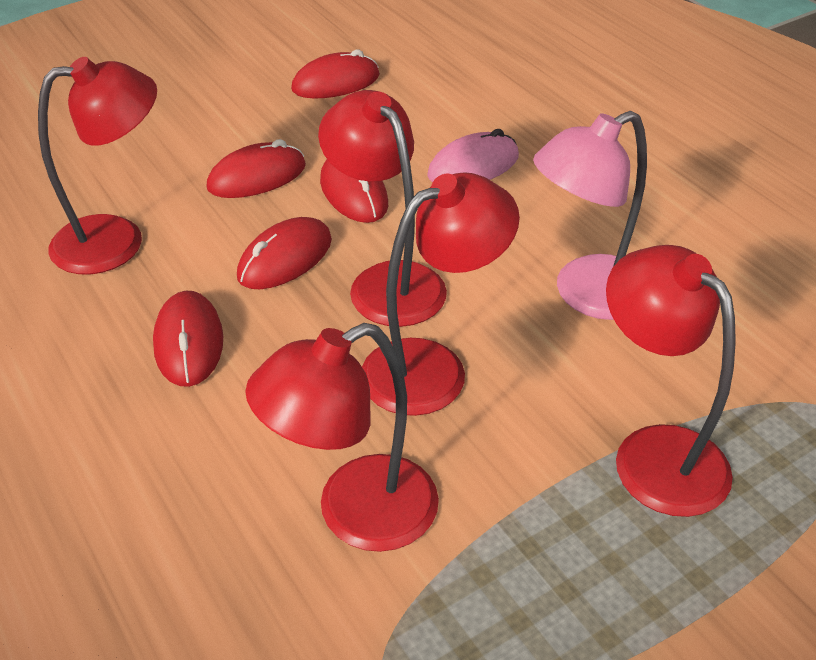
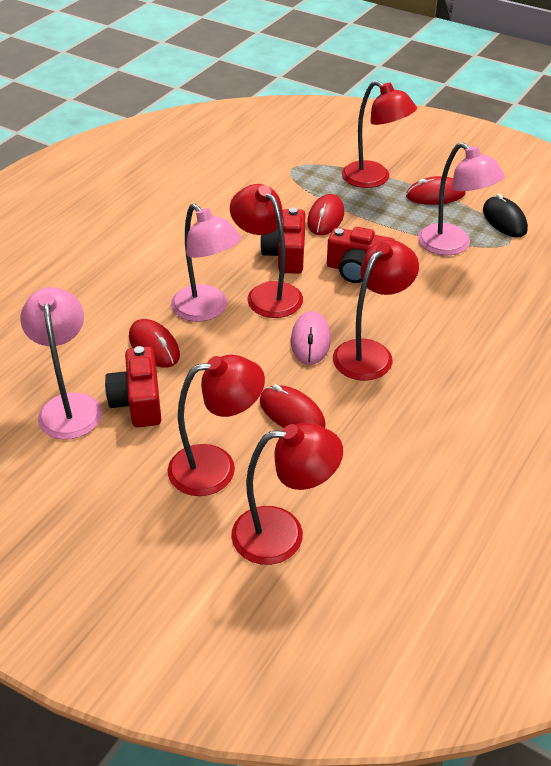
black mouse: none = 0 -> [483,194,528,238] = 1
pink lamp: [533,111,647,320] = 1 -> [20,287,102,440] [171,204,241,322] [418,142,505,255] = 3
red camera: none = 0 -> [105,346,161,427] [260,208,305,274] [327,227,395,283] = 3
red mouse: [153,291,223,387] [206,139,306,198] [237,217,332,289] [291,49,380,98] [320,160,388,223] = 5 -> [129,319,180,368] [260,384,325,428] [307,194,344,235] [406,176,465,205] = 4

